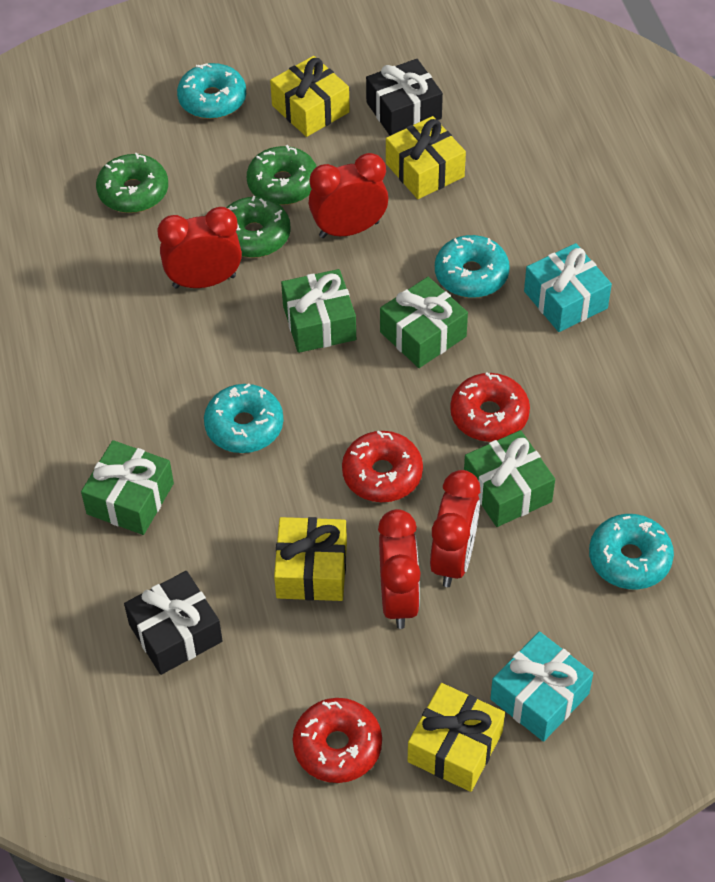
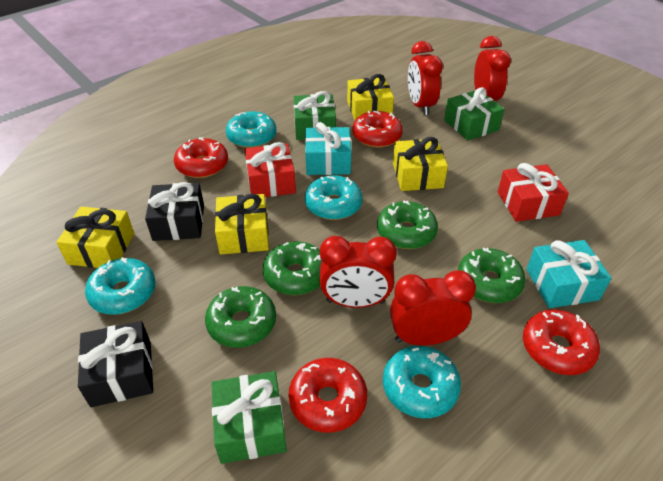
green donut: [96,153,168,213] [226,196,291,258] [247,145,317,205] = 3 -> [205,286,276,348] [263,241,322,295] [377,200,438,249] [458,248,526,303] = 4
green gift: [81,440,174,535] [281,269,356,353] [380,277,468,368] [464,430,555,527] = 4 -> [211,371,287,464] [294,91,336,140] [444,87,504,141] = 3
red donut: [293,698,382,783] [342,431,423,502] [450,372,530,442] = 3 -> [174,137,228,178] [289,358,367,433] [352,111,403,148] [523,309,600,375] = 4
red gift: none = 0 -> [245,142,296,197] [498,163,569,222] = 2

